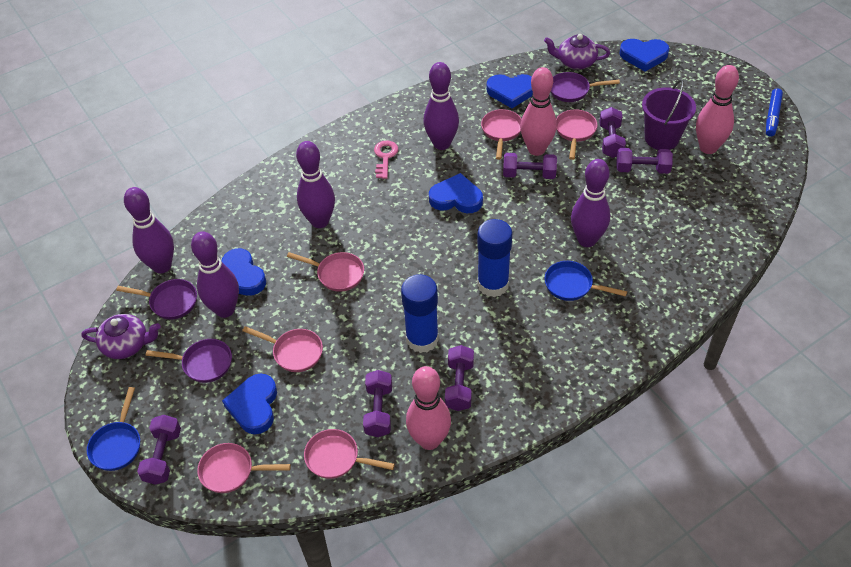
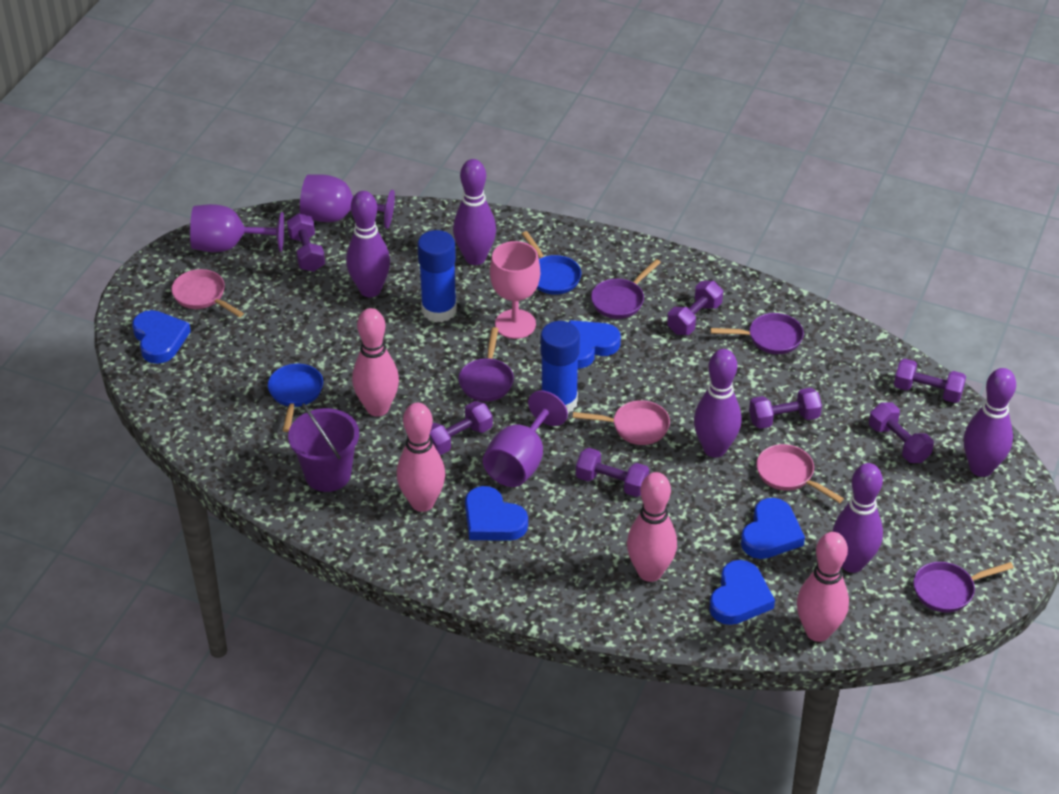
blue marker: [766,88,783,137] = 1 -> none = 0
pink bowling pin: [406,366,451,450] [520,67,557,156] [696,65,739,154] = 3 -> [352,308,399,417] [397,403,445,512] [627,472,677,582] [797,532,849,642] = 4
pink goblet: none = 0 -> [490,241,540,339] = 1
pink key: [374,140,398,179] = 1 -> none = 0
pink pan: [197,443,291,493] [242,326,323,372] [287,252,364,292] [304,429,395,479] [481,109,522,160] [556,109,597,160] = 6 -> [171,269,244,317] [573,400,670,445] [756,444,844,503] = 3
purple dumbbell: [137,415,181,485] [363,370,392,437] [445,345,474,411] [503,153,557,179] [599,107,626,158] [616,148,673,174] = 6 -> [287,213,325,272] [430,401,493,455] [576,448,650,497] [667,281,723,335] [749,388,822,429] [869,402,934,463] [894,359,966,403] = 7
purple goblet: none = 0 -> [190,204,284,252] [300,174,395,229] [483,390,568,487] = 3
purple pan: [116,279,197,320] [146,339,232,383] [550,72,620,102] = 3 -> [458,327,514,402] [591,259,661,319] [710,313,804,354] [914,562,1014,613] = 4
purple teapot: [82,314,161,359] [544,34,610,70] = 2 -> none = 0

